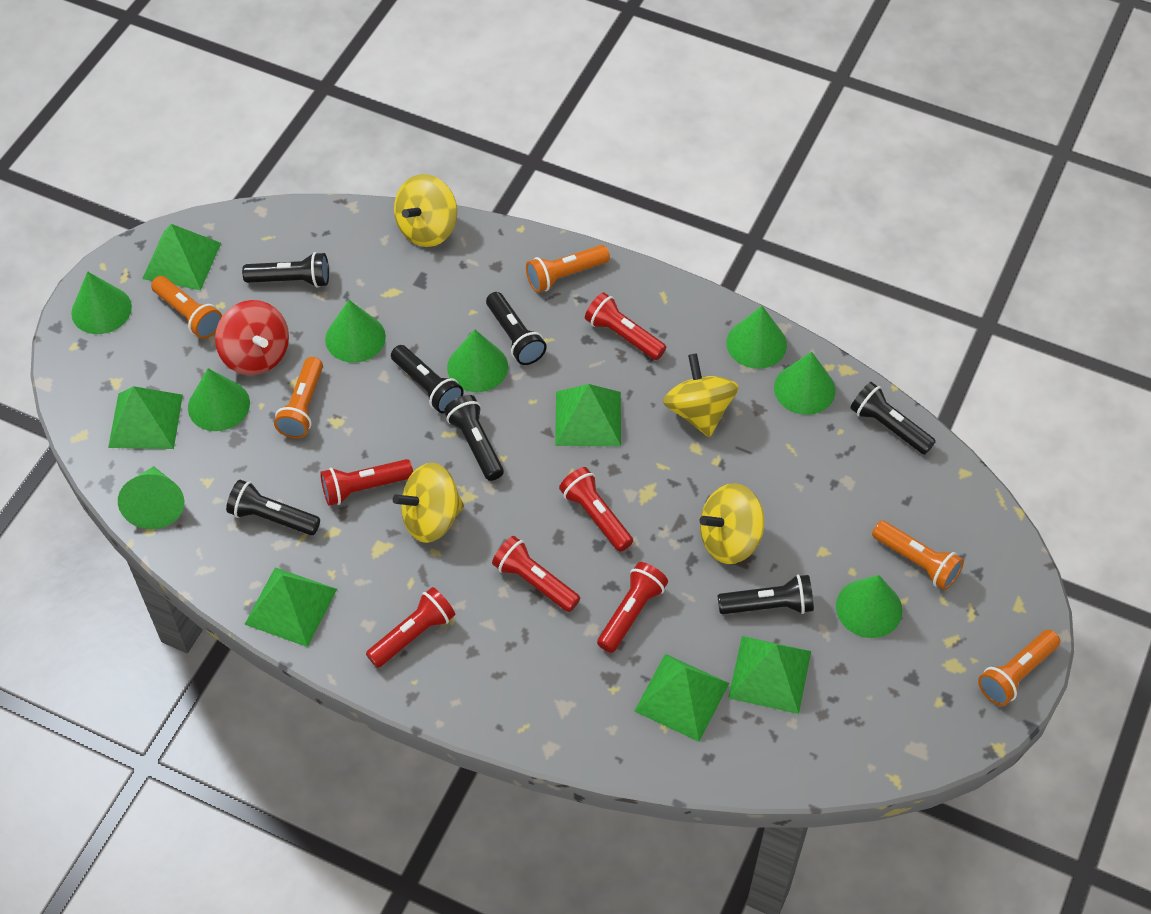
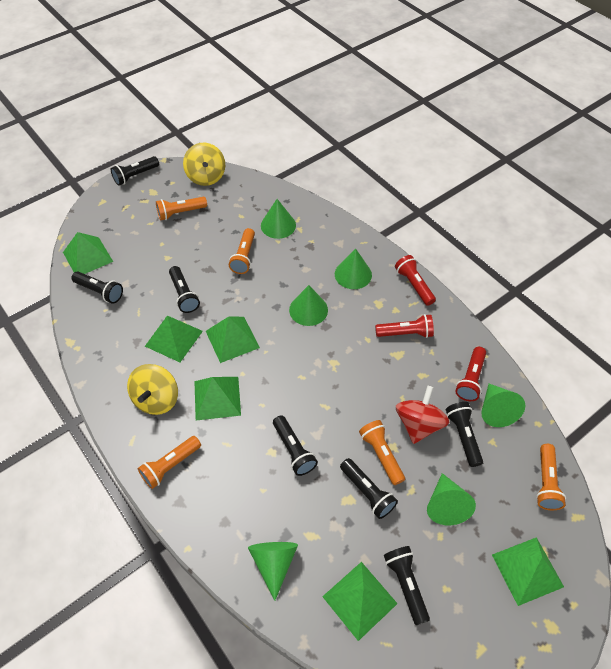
green cone: [71,271,132,334] [118,466,184,529] [188,368,250,431] [325,300,386,363] [447,329,508,392] [726,306,787,369] [774,352,836,415] [836,575,903,638] = 8 -> [248,542,298,601] [261,199,296,239] [289,285,328,326] [335,249,372,289] [427,473,476,525] [481,384,525,427] = 6
red flashlight: [320,459,413,506] [366,587,455,668] [492,536,580,612] [559,467,633,552] [585,292,666,360] [597,562,668,653] = 6 -> [375,314,434,338] [395,255,436,306] [455,347,486,401] = 3
yellow spinning top: [393,463,464,543] [394,174,457,247] [663,353,739,437] [700,483,764,564] = 4 -> [127,364,178,415] [183,143,225,186] = 2

